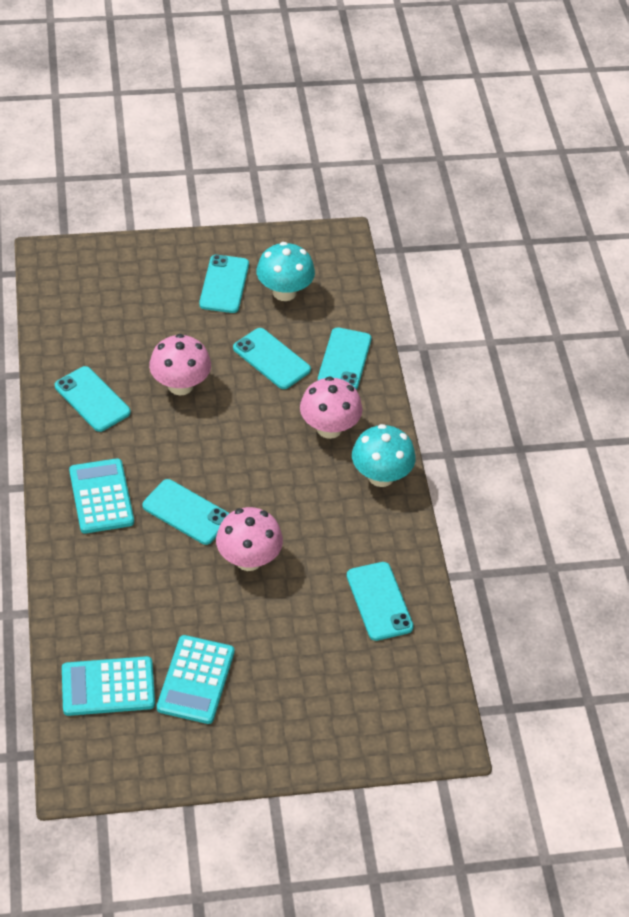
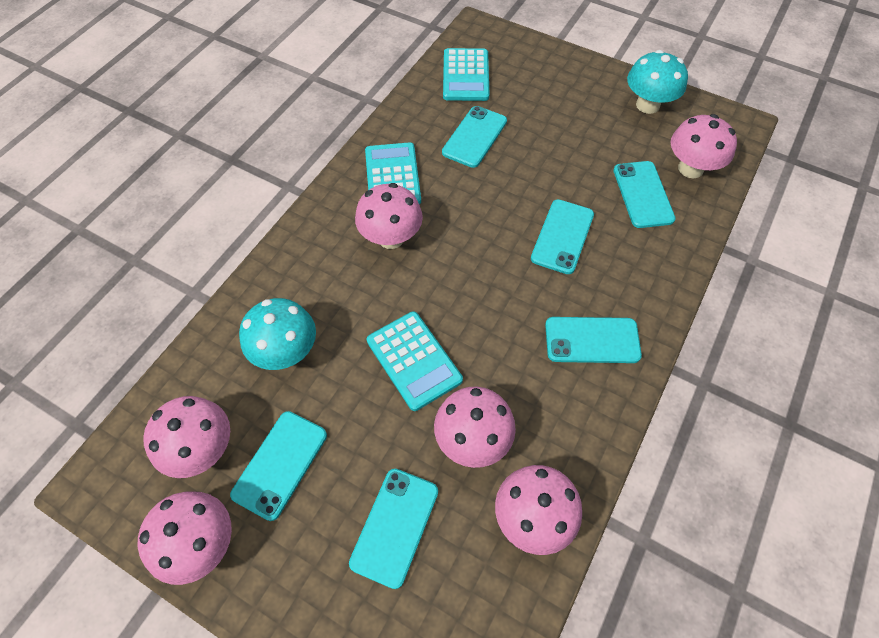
pink mushroom: [149,334,211,395] [216,507,283,571] [300,376,362,439] = 3 -> [138,492,232,585] [143,396,230,478] [355,183,423,249] [434,387,516,468] [495,465,582,555] [671,114,737,179] = 6

